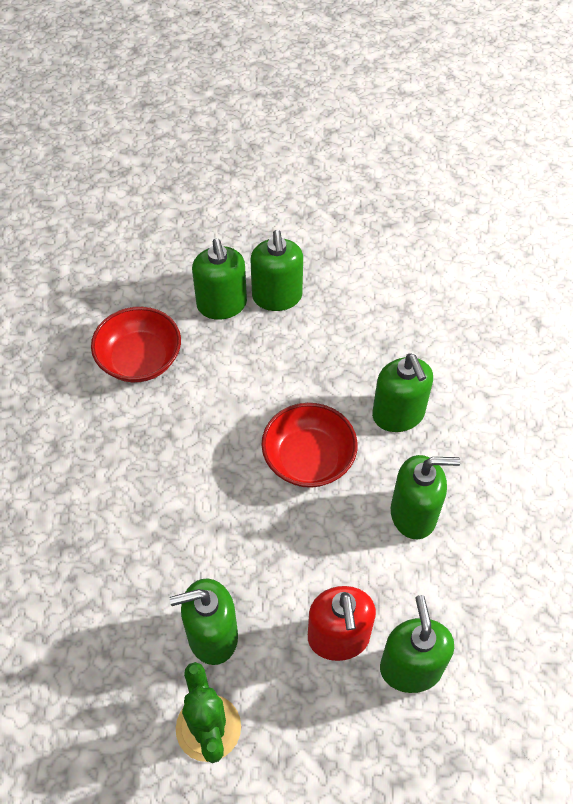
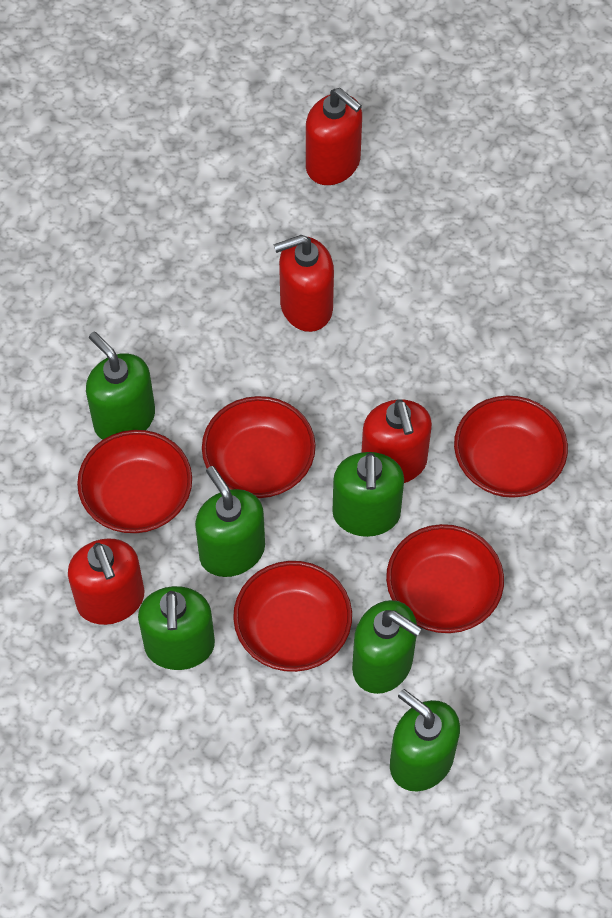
green cactus: [176,662,241,763] = 1 -> none = 0
red bowl: [91,307,181,382] [261,403,358,488] = 2 -> [77,430,192,533] [202,396,316,498] [233,561,352,672] [386,524,504,633] [454,395,568,498] = 5
red soap dispenser: [308,586,376,661] = 1 -> [68,538,144,625] [273,235,334,332] [306,88,362,185] [361,399,432,483] = 4

